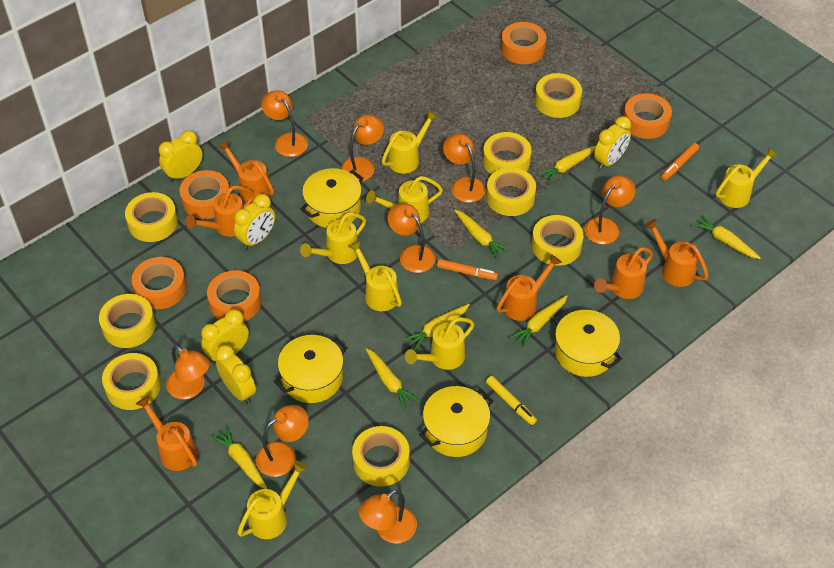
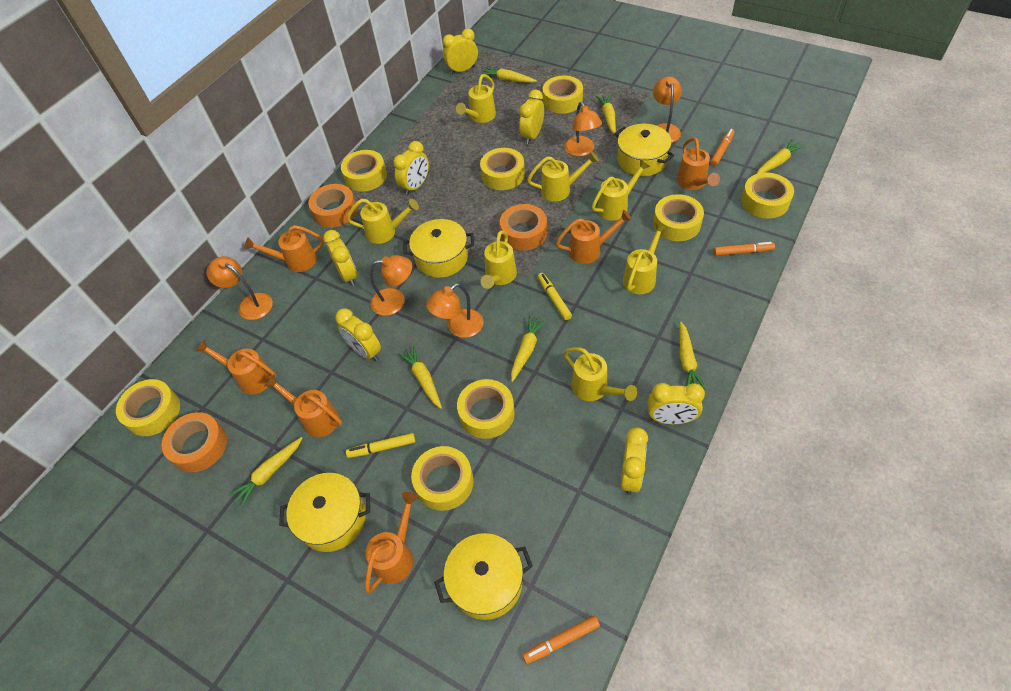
orange lamp: [166,345,210,399] [256,405,309,477] [261,90,308,157] [341,115,384,181] [358,490,417,544] [387,204,435,273] [443,134,485,203] [584,176,635,244] = 8 -> [206,256,273,320] [370,255,412,316] [426,283,483,338] [564,102,602,156] [653,77,682,143] = 5
orange marker: [437,259,498,280] [661,143,699,181] = 2 -> [522,616,600,664] [710,129,735,166] [713,242,775,256] = 3
orange tape: [132,257,187,309] [180,170,229,219] [207,270,261,322] [501,22,546,64] [623,93,672,139] = 5 -> [162,412,227,472] [308,184,357,228] [500,204,547,251] = 3
yellow clock: [159,130,203,182] [201,309,249,364] [215,345,256,404] [234,194,275,249] [594,116,631,170] = 5 -> [323,230,357,286] [335,308,381,361] [393,141,429,195] [443,29,478,74] [519,90,544,144] [621,427,648,495] [648,383,705,424] = 7
yellow marker: [486,376,537,425] = 1 -> [346,433,416,458] [538,273,572,320] = 2

